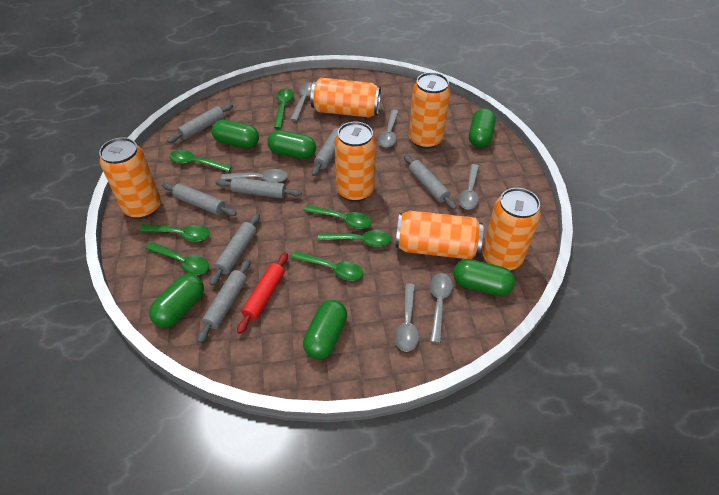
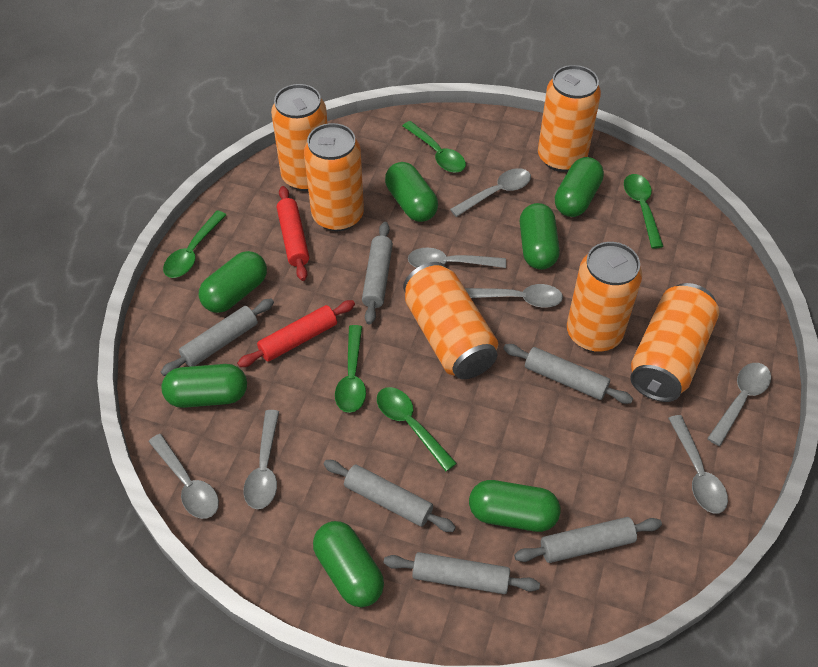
green capsule: [149,274,204,327] [212,120,259,149] [267,130,316,159] [303,300,347,359] [453,259,515,296] [469,108,496,148] = 6 -> [162,364,247,408] [199,251,267,313] [313,521,384,607] [385,162,438,222] [469,480,560,532] [520,203,560,270] [555,157,604,217] = 7
green spoon: [139,224,210,242] [145,242,209,275] [169,150,232,172] [274,88,293,129] [292,251,363,281] [304,205,371,229] [318,230,391,247] = 7 -> [163,211,226,278] [335,325,366,413] [377,387,457,472] [403,121,466,173] [624,174,664,249] = 5
grey rolling pin: [162,183,237,216] [167,104,233,143] [197,259,250,343] [209,213,260,286] [216,177,302,198] [312,122,346,176] [404,154,457,210] = 7 -> [161,299,274,376] [324,460,456,532] [362,222,393,325] [384,552,540,594] [503,344,633,404] [514,517,662,563] = 6
grey spoon: [221,169,288,183] [290,82,313,121] [378,110,399,148] [395,283,419,352] [430,273,453,343] [458,164,479,209] = 6 -> [148,434,219,519] [243,410,279,509] [408,248,506,268] [450,168,531,217] [465,284,563,308] [668,415,728,514] [707,363,771,446] = 7
red rolling pin: [237,253,288,334] = 1 -> [237,300,355,367] [277,186,309,281] = 2

